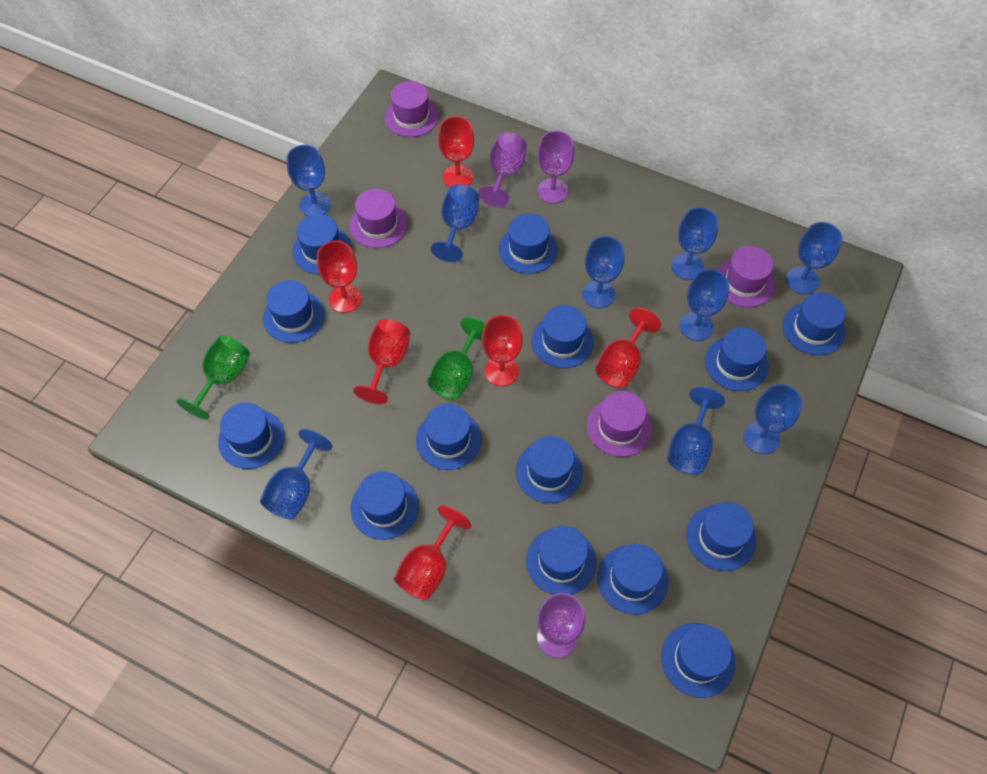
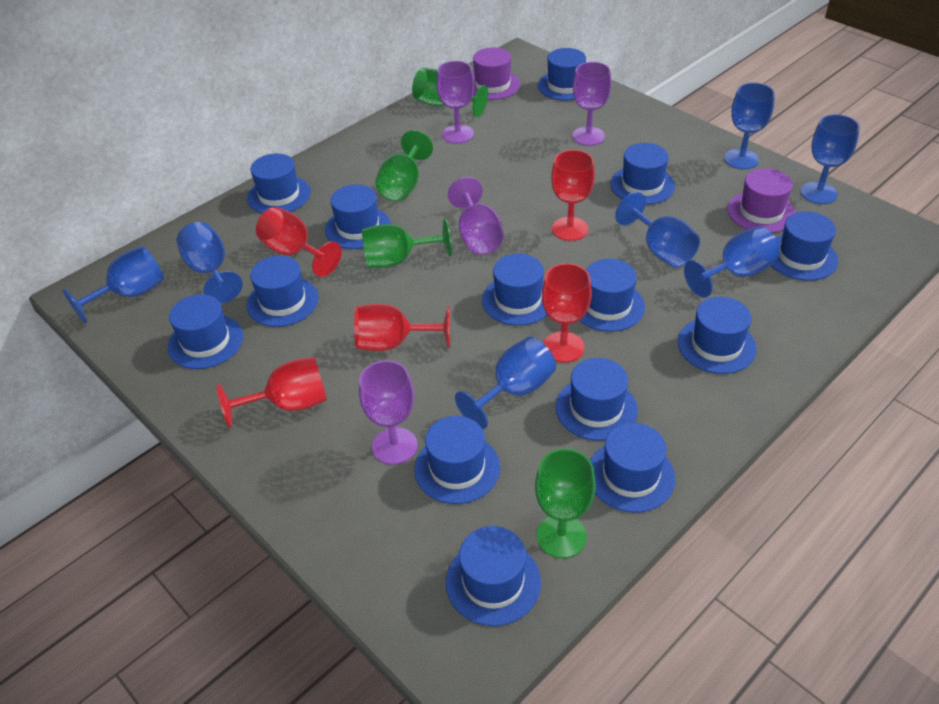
blue goblet: [260,429,332,519] [286,145,331,216] [431,184,479,262] [582,236,624,308] [667,387,725,474] [671,207,719,280] [679,269,730,341] [743,384,802,454] [786,222,842,294] = 9 -> [62,246,164,323] [177,222,243,303] [455,337,556,429] [615,192,700,267] [684,226,780,298] [724,83,775,169] [801,114,860,204] = 7
green goblet: [176,335,250,420] [427,317,485,399] = 2 -> [362,219,452,268] [375,130,433,201] [412,68,488,117] [535,449,596,558] = 4
purple goblet: [479,132,527,207] [537,131,574,203] [537,593,585,658] = 3 -> [359,360,417,465] [436,61,474,144] [448,177,504,255] [572,62,612,146] = 4
purple hat: [349,189,408,248] [385,81,439,137] [587,391,652,457] [717,246,775,307] = 4 -> [473,48,520,100] [727,168,796,233] = 2
red goblet: [317,241,362,313] [353,319,410,404] [394,505,471,600] [438,116,474,187] [482,315,523,386] [595,308,661,388] = 6 -> [217,357,327,428] [256,207,342,277] [354,304,450,351] [542,263,592,363] [551,150,595,241] = 5

